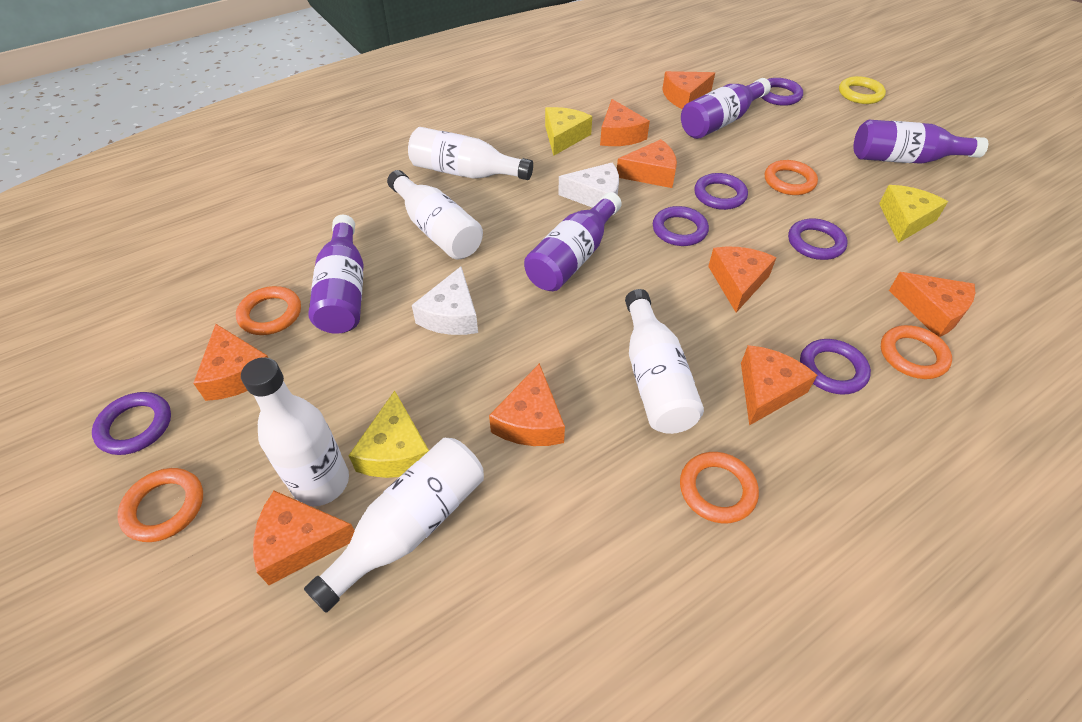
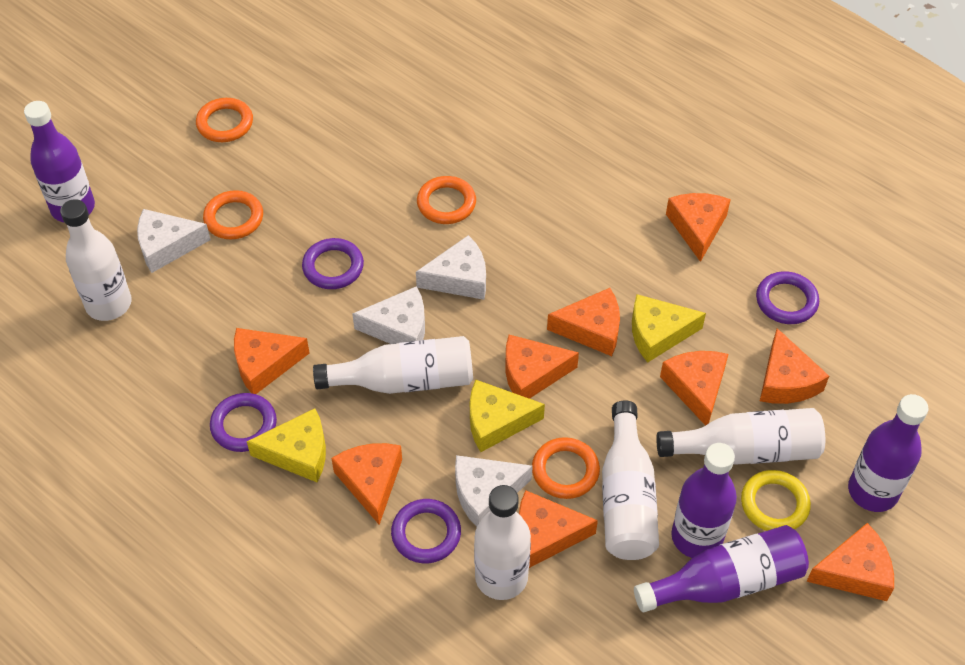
orange ring: [117,468,203,542] [236,286,301,335] [680,452,759,523] [765,160,818,195] [881,325,952,379] = 5 -> [196,98,253,142] [203,190,263,240] [417,176,476,224] [532,437,600,499] = 4
purple ring: [92,392,171,455] [653,206,709,246] [694,173,748,210] [761,78,803,106] [788,218,848,260] [800,339,871,394] = 6 -> [210,393,277,452] [302,238,364,289] [391,499,461,563] [756,271,819,324] = 4
white cheese: [412,266,478,335] [558,162,619,208] = 2 -> [137,209,211,273] [352,286,425,344] [416,235,486,300] [455,455,533,527] = 4

